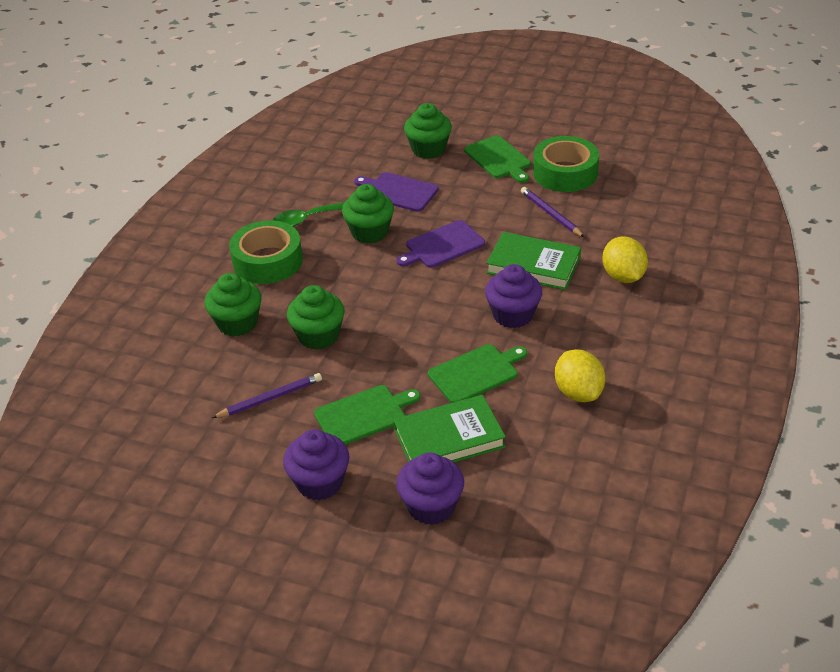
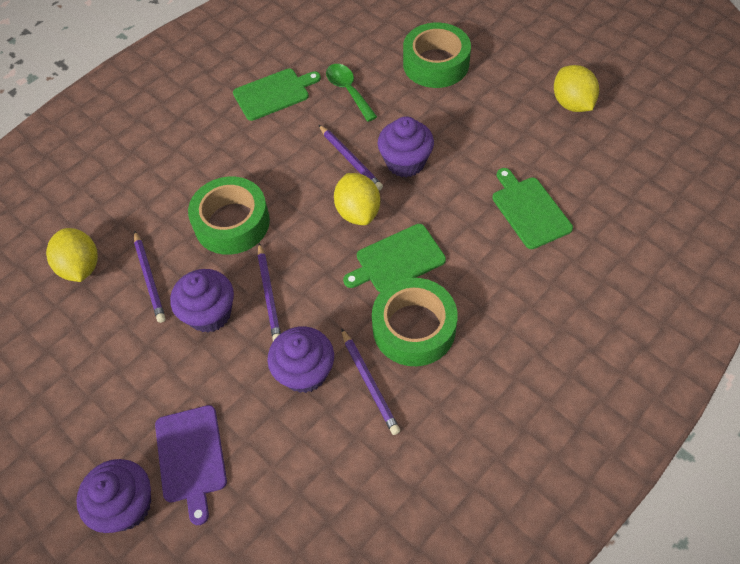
green book: [394,395,506,462] [486,232,581,290] = 2 -> none = 0
green cupcake: [204,273,261,337] [287,285,345,350] [342,184,394,244] [404,103,452,159] = 4 -> none = 0
green tape: [229,220,303,284] [533,136,599,192] = 2 -> [188,177,270,255] [372,278,458,366] [403,23,471,88] = 3
purple cupcake: [283,429,349,501] [396,452,464,525] [485,264,542,328] = 3 -> [76,459,151,533] [170,269,234,333] [267,326,334,393] [378,116,434,177] = 4
purple cutting board: [354,172,439,212] [396,220,485,268] = 2 -> [155,405,227,525] = 1
purple pencil: [212,373,322,418] [521,187,585,238] = 2 -> [134,230,166,323] [258,243,281,341] [318,124,383,190] [341,328,400,435] = 4
yellow lemon: [555,349,605,402] [602,236,648,283] = 2 -> [46,228,98,282] [334,173,380,225] [554,65,599,112] = 3

